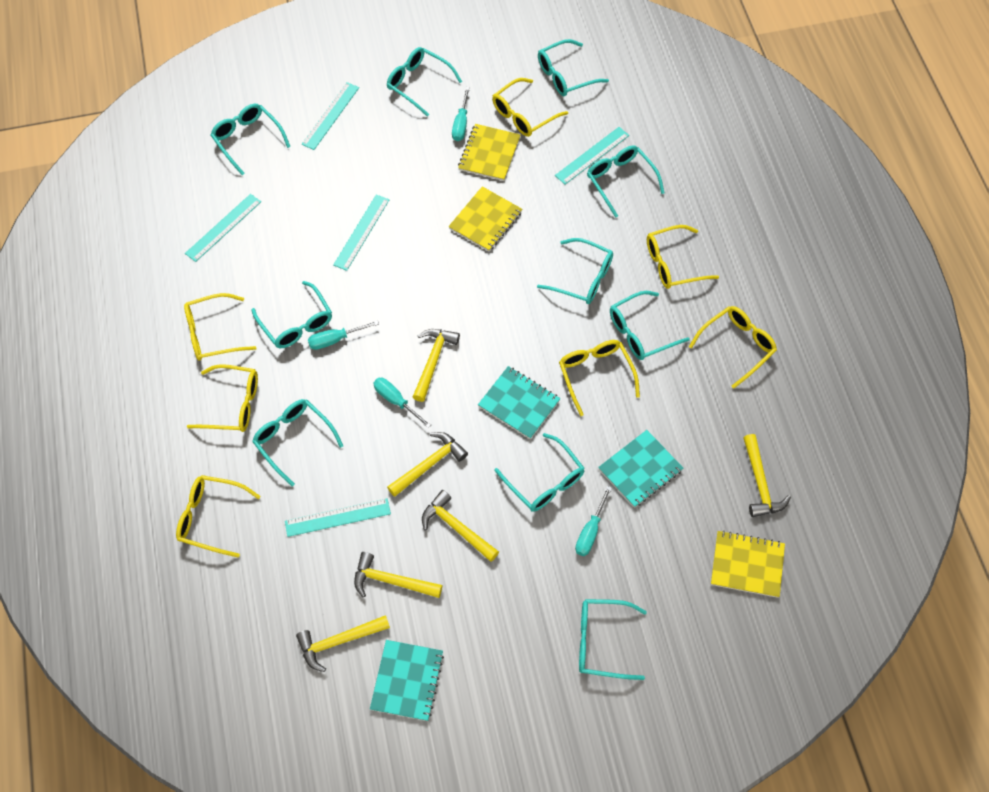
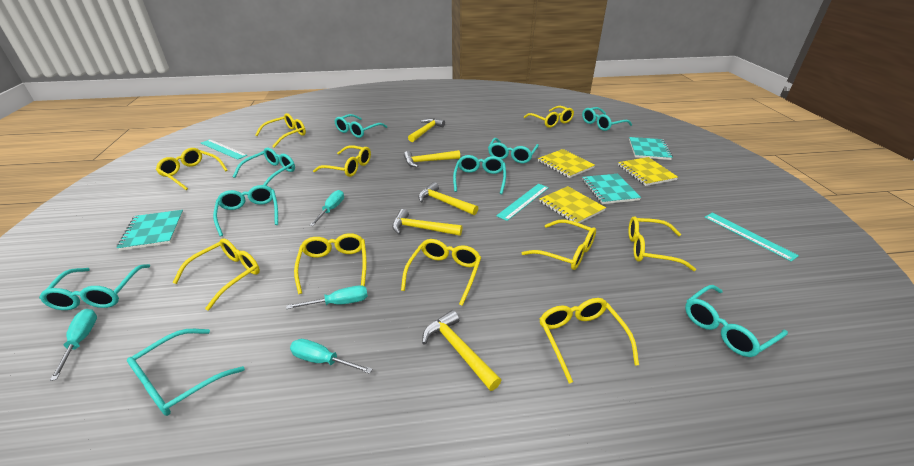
turquoise glasses: [211,103,291,175] [251,281,332,348] [252,399,343,486] [387,47,462,117] [494,433,585,512] [537,238,613,304] [538,39,609,96] [579,599,647,680] [587,145,665,218] [610,291,690,360] = 10 -> [39,264,150,310] [127,329,245,416] [213,185,278,237] [233,148,295,186] [335,114,387,138] [453,155,506,194] [488,138,539,163] [582,107,632,131] [685,285,788,357] = 9
turquoise ruler: [185,194,261,262] [285,498,391,537] [302,82,359,150] [333,195,389,271] [555,127,629,184] = 5 -> [201,139,247,160] [496,184,549,221] [705,213,799,262] = 3
yellow glasses: [176,475,261,558] [184,293,256,360] [187,364,258,432] [492,78,568,137] [559,340,640,416] [647,225,719,289] [689,306,777,389] = 7 -> [156,148,228,190] [173,239,260,310] [255,113,306,148] [294,233,367,294] [313,145,371,177] [401,239,481,306] [522,219,596,270] [524,106,574,128] [540,298,639,383] [628,216,696,271] = 10
yellow hammer: [296,615,390,672] [354,552,442,598] [387,432,468,497] [413,329,460,402] [422,490,499,562] [743,434,791,517] = 6 -> [392,209,462,236] [404,150,460,168] [408,118,445,142] [418,182,478,215] [422,310,502,391] = 5

